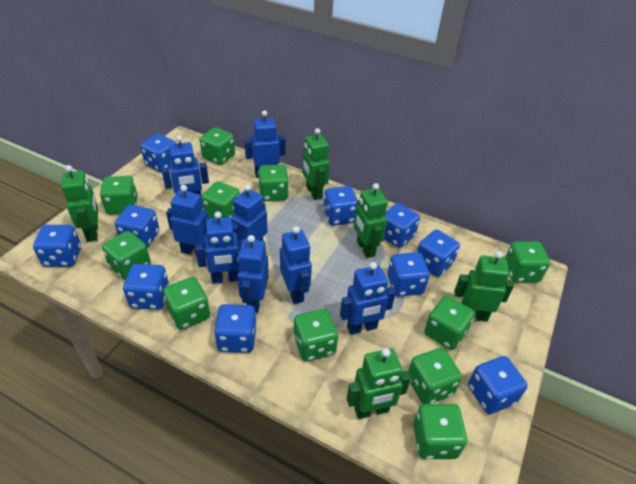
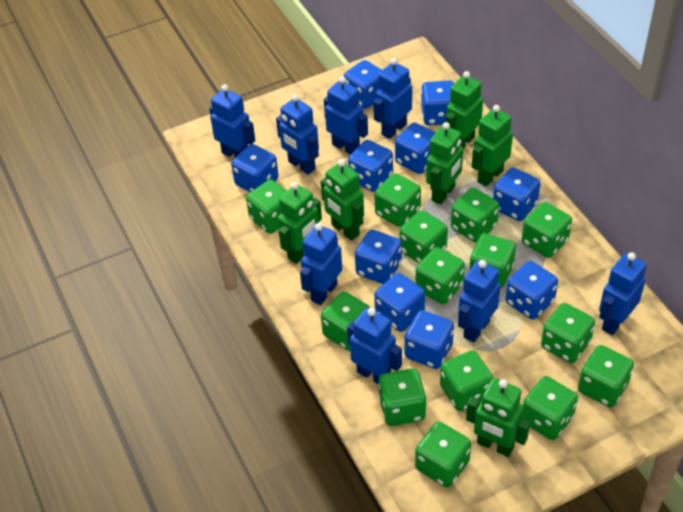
green dice: [100,176,138,215] [102,231,151,280] [163,277,210,330] [200,127,235,165] [201,181,240,218] [258,164,289,201] [294,309,338,361] [408,348,462,404] [413,404,467,459] [424,296,475,350] [505,241,550,283] = 11 -> [246,180,287,234] [321,292,371,351] [374,173,421,227] [378,368,426,426] [399,210,448,263] [415,247,465,304] [415,422,471,487] [440,350,493,412] [451,188,499,243] [469,233,516,288] [522,202,572,258] [522,376,578,440] [541,303,595,363] [578,345,634,407] = 14
green robot: [61,165,98,242] [302,128,330,200] [347,348,411,419] [354,183,388,258] [454,251,514,322] = 5 -> [277,182,322,264] [321,159,364,241] [426,122,463,204] [445,71,483,149] [466,378,530,457] [472,105,513,186] = 6

